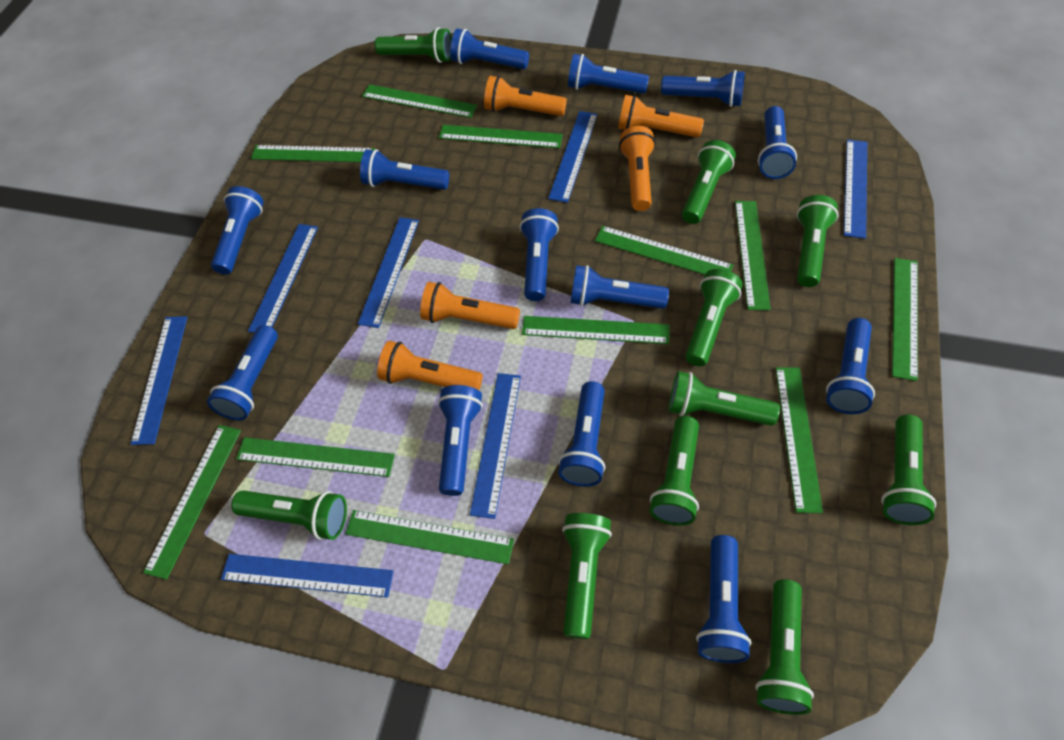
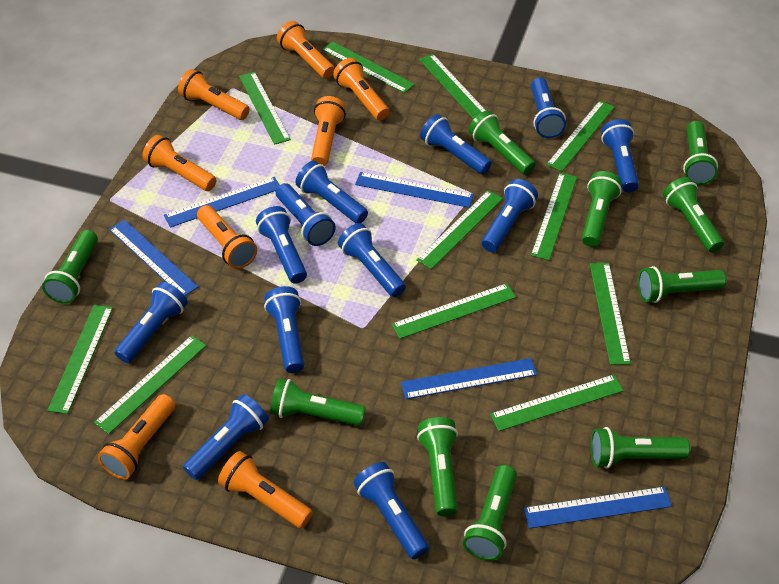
blue flashlight: [207,325,278,420] [211,186,264,275] [360,149,449,190] [438,385,483,496] [450,28,529,69] [519,208,559,301] [558,381,605,487] [568,54,649,94] [570,265,669,309] [661,70,745,107] [696,535,752,663] [758,106,797,179] [826,318,875,414] = 13 -> [115,282,188,363] [183,394,269,480] [256,206,307,284] [264,286,304,373] [276,183,336,246] [296,161,368,224] [338,223,406,297] [354,462,429,559] [420,114,492,174] [482,179,538,252] [531,78,566,138] [601,119,639,192] = 12
blue ruler: [131,316,187,445] [221,554,394,598] [248,224,318,333] [358,217,419,328] [470,373,521,519] [548,111,598,203] [844,139,867,239] = 7 -> [109,220,198,296] [164,177,279,228] [355,172,474,208] [401,358,537,399] [523,486,672,529] = 5
orange flashlight: [377,341,483,390] [420,282,520,329] [484,76,567,116] [618,95,704,137] [619,126,656,211] = 5 -> [98,394,175,479] [142,135,216,191] [178,69,250,120] [197,205,257,269] [218,451,313,528] [277,21,335,79] [311,96,346,166] [333,58,389,120] = 8

